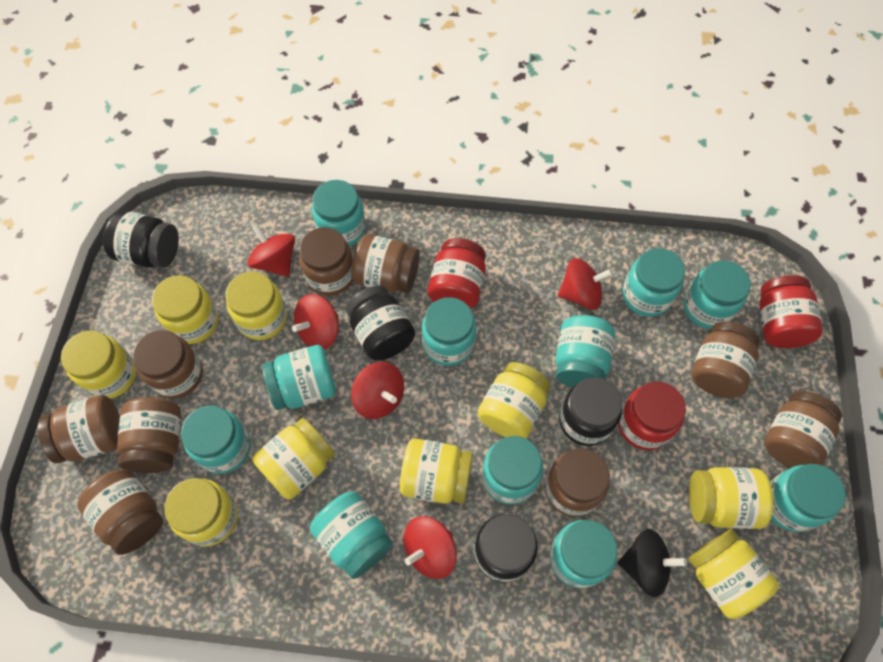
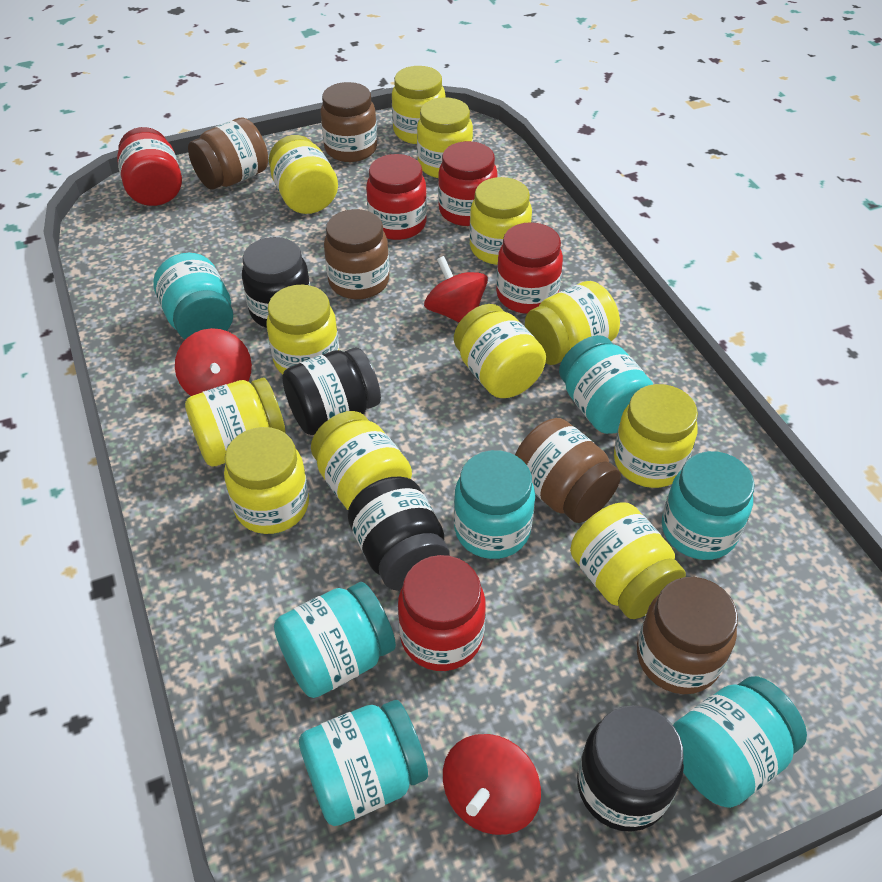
black spinning top: [618,529,687,597] = 1 -> none = 0
brown jar: [38,395,120,463] [77,469,163,555] [117,397,181,473] [133,330,203,399] [299,227,353,296] [352,234,420,293] [545,448,610,517] [691,321,760,398] [764,391,842,468] = 9 -> [188,118,268,189] [321,82,377,162] [324,209,389,299] [515,418,621,523] [637,577,738,694] = 5
red jar: [428,238,486,309] [618,382,686,450] [759,275,823,348] = 3 -> [117,127,182,206] [366,154,427,240] [398,555,486,671] [438,141,498,226] [496,222,563,314] = 5
red spinning top: [247,224,295,277] [292,294,339,349] [351,362,404,419] [403,516,457,579] [558,258,613,310] = 5 -> [175,328,252,396] [424,256,488,322] [443,734,541,835] = 3
turquoise jar: [181,405,251,474] [262,345,336,410] [310,491,393,579] [312,180,366,247] [422,297,476,366] [482,436,543,504] [549,520,618,588] [555,315,615,388] [622,248,685,317] [683,260,751,329] [770,464,846,532] = 11 -> [153,253,233,340] [274,582,396,698] [299,700,428,826] [454,450,535,559] [559,335,654,434] [662,451,755,560] [673,676,807,808] = 7
yellow jar: [61,330,136,399] [152,275,218,344] [164,478,238,546] [225,271,287,340] [253,418,335,500] [400,438,473,504] [478,362,550,438] [688,529,779,619] [689,467,774,529] = 9 -> [185,378,286,467] [224,427,309,534] [267,285,339,374] [269,135,338,214] [311,411,412,510] [392,66,445,144] [417,97,473,178] [454,304,546,398] [469,177,532,265] [525,281,620,365] [570,503,686,619] [614,384,698,488] = 12

